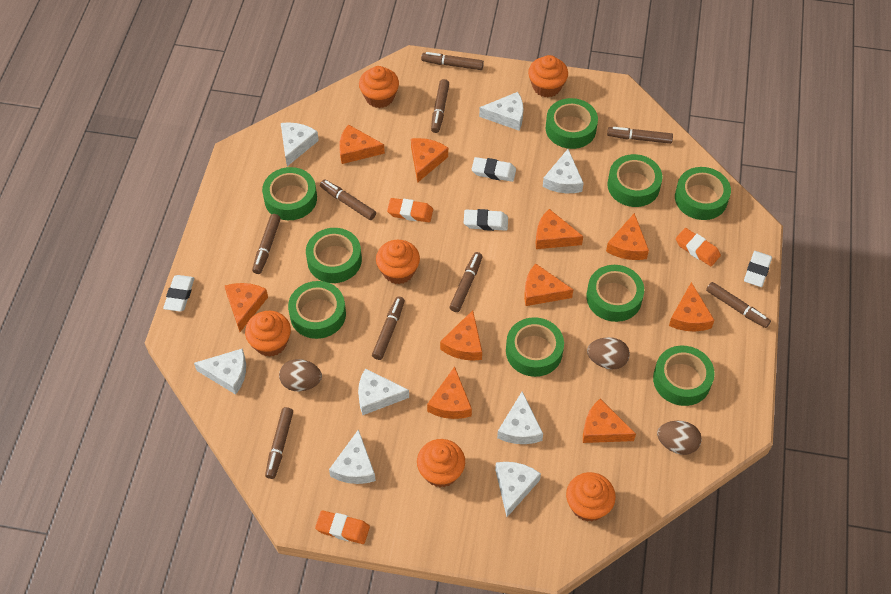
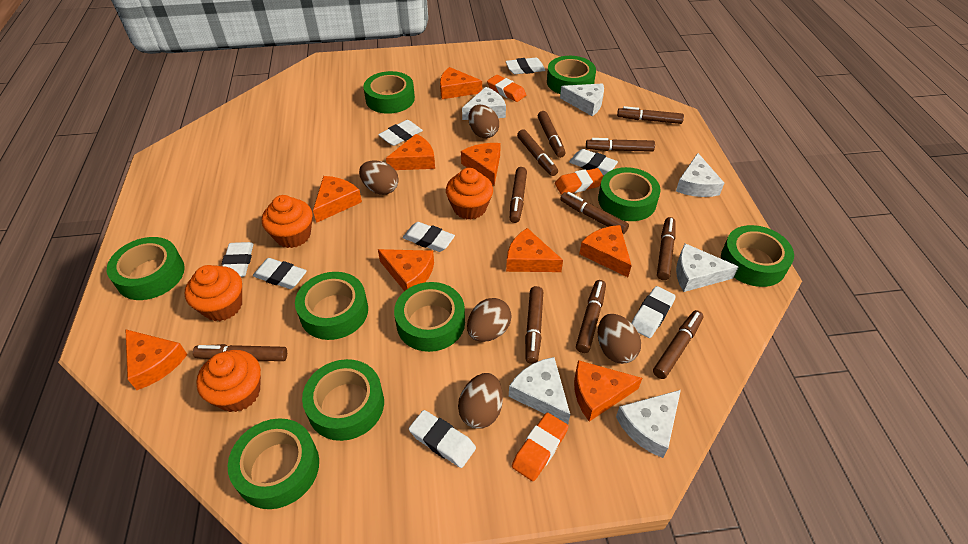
brown egg: [279,359,322,391] [587,337,630,370] [657,421,702,455] = 3 -> [359,160,399,195] [458,373,503,429] [467,298,512,342] [468,105,499,138] [598,314,641,364] = 5
brown marker: [252,214,281,274] [265,407,293,479] [320,179,376,220] [372,296,405,360] [421,52,484,70] [431,79,449,133] [449,252,482,312] [607,127,673,144] [706,282,771,328] = 9 -> [193,344,287,361] [510,167,527,223] [517,129,558,176] [525,286,543,364] [538,111,565,158] [560,192,629,234] [576,280,606,353] [586,138,655,152] [617,106,684,124] [653,310,703,379] [657,217,675,280] = 11
orange cheese: [225,283,268,332] [339,124,385,164] [411,138,448,183] [427,367,472,419] [440,310,482,361] [524,263,573,306] [535,209,583,249] [583,399,636,443] [606,213,649,260] [669,282,714,332] = 10 -> [125,329,187,390] [313,176,362,223] [378,249,434,291] [386,134,435,170] [440,67,482,99] [461,143,501,186] [506,228,563,272] [574,360,642,421] [579,225,632,277] = 9
orange cupcake: [245,311,291,357] [359,66,399,108] [376,240,420,284] [417,439,465,488] [528,55,568,97] [566,472,616,522] = 6 -> [185,265,242,321] [196,350,261,412] [262,195,313,248] [446,168,493,220] = 4
white cheese: [194,348,246,395] [281,122,319,166] [329,429,376,484] [358,368,409,415] [479,92,523,131] [495,462,541,517] [497,392,543,444] [543,149,583,193] = 8 -> [462,87,506,120] [509,357,570,424] [560,83,604,116] [616,390,681,458] [676,153,724,197] [676,243,739,292] = 6
white eraser: [163,275,194,312] [464,209,508,231] [472,157,516,182] [744,251,772,287] = 4 -> [222,242,254,277] [253,258,307,289] [378,120,423,146] [403,222,455,252] [409,410,476,468] [506,57,545,74] [569,149,618,175] [631,286,676,338] = 8

